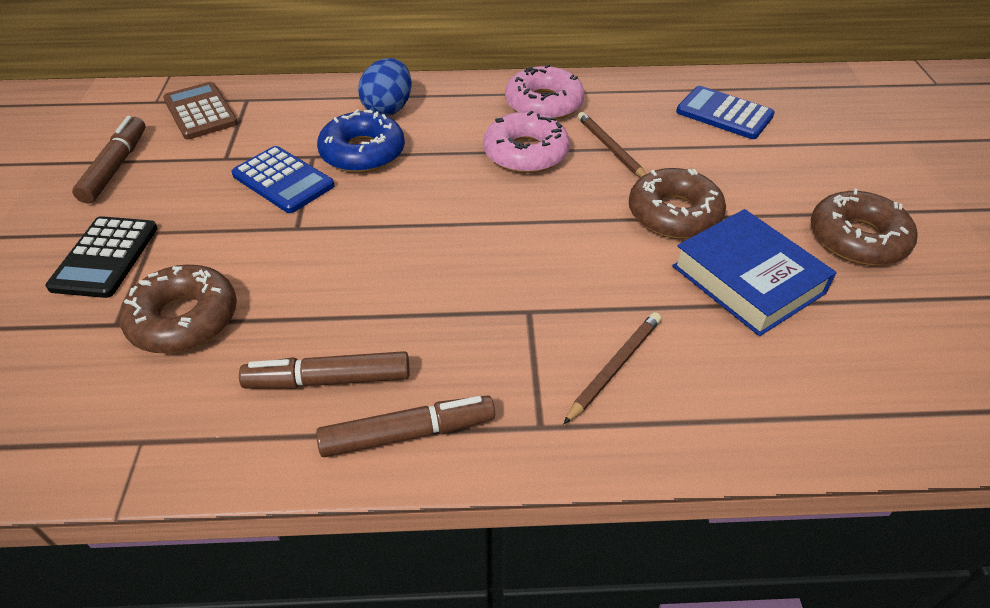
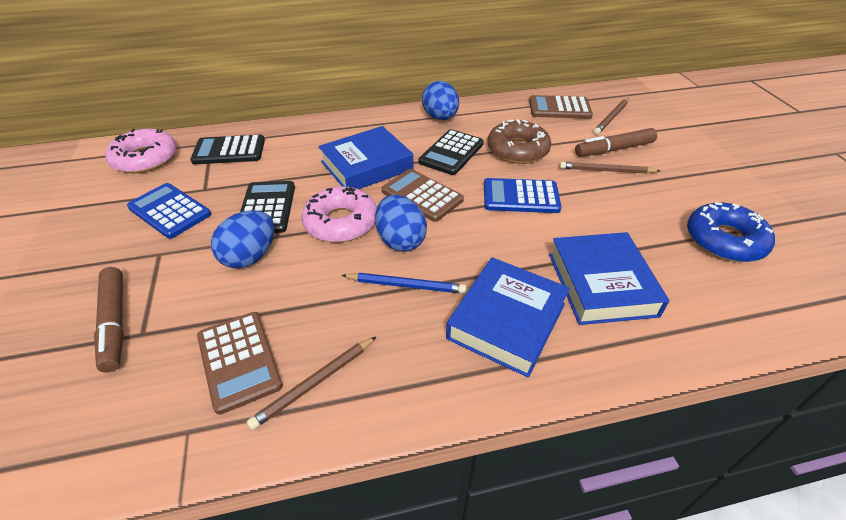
black calculator: [45,216,158,298] = 1 -> [190,135,265,164] [240,181,295,233] [419,129,484,175] = 3
blue book: [672,209,837,336] = 1 -> [318,126,414,189] [446,257,570,378] [549,232,669,325] = 3
blue egg: [358,58,411,116] = 1 -> [211,210,274,269] [375,195,427,251] [422,81,459,120] = 3
blue pencil: none = 0 -> [341,273,467,294] = 1
brown calculator: [163,82,238,139] = 1 -> [197,312,283,415] [382,169,464,222] [529,95,593,119] = 3
brown donut: [120,265,237,354] [629,168,726,239] [811,189,917,265] = 3 -> [487,119,551,164] = 1
brown marker: [72,116,145,204] [239,351,410,389] [316,395,495,457] = 3 -> [94,267,124,373] [575,128,657,157] = 2
brown pencil: [564,312,661,424] [578,112,646,178] = 2 -> [247,336,377,430] [559,162,660,174] [594,98,629,134] = 3

